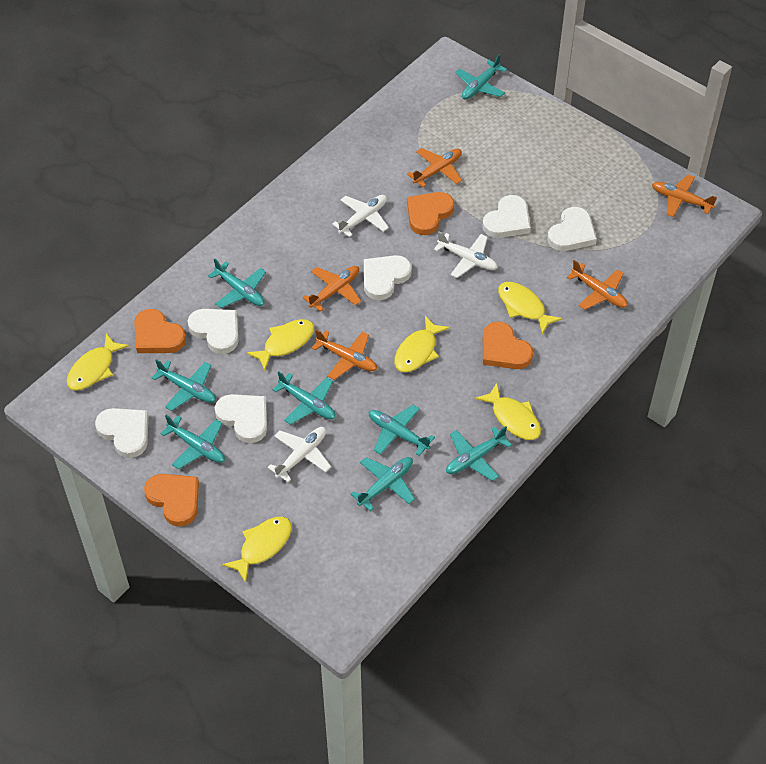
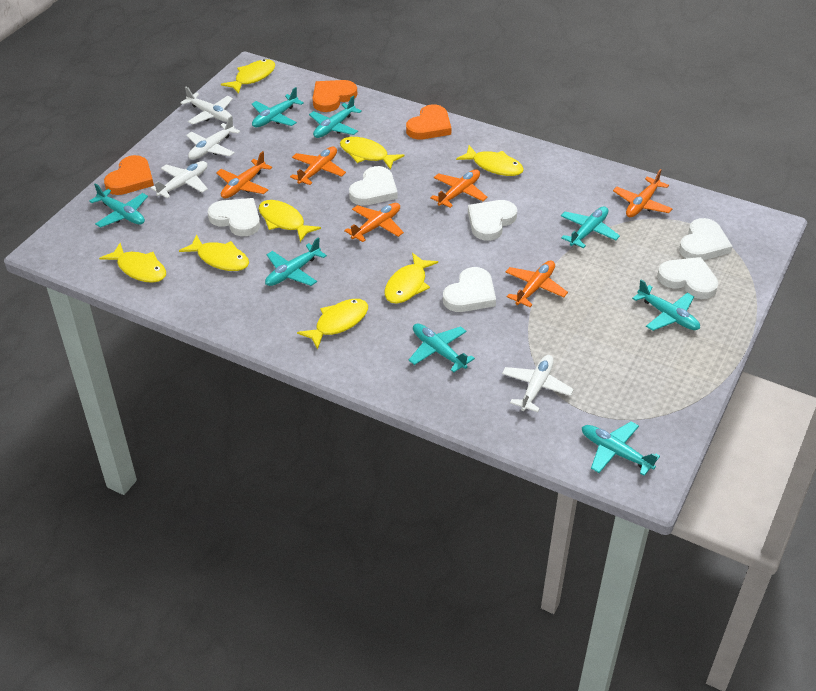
orange heart: [134,309,186,353] [144,474,199,527] [407,192,454,235] [483,322,533,369] = 4 -> [104,155,154,195] [313,80,357,112] [406,104,452,139] = 3
orange plane: [303,266,361,312] [311,329,377,380] [407,148,462,188] [567,260,628,310] [652,175,717,217] = 5 -> [216,151,272,199] [290,147,346,185] [344,203,404,242] [430,169,488,208] [506,261,568,307] [613,169,673,217] = 6
white plane: [267,427,331,482] [332,195,389,237] [434,231,498,278] = 3 -> [150,161,208,198] [180,86,233,124] [186,116,240,160] [502,355,574,412] = 4
yellow fish: [67,333,129,391] [222,517,292,583] [246,319,314,371] [394,316,450,373] [475,383,541,440] [498,282,562,334] = 6 -> [99,243,166,283] [179,234,249,271] [221,59,275,94] [259,200,321,242] [297,299,368,349] [340,137,405,170] [385,253,438,304] [456,145,524,176] = 8

